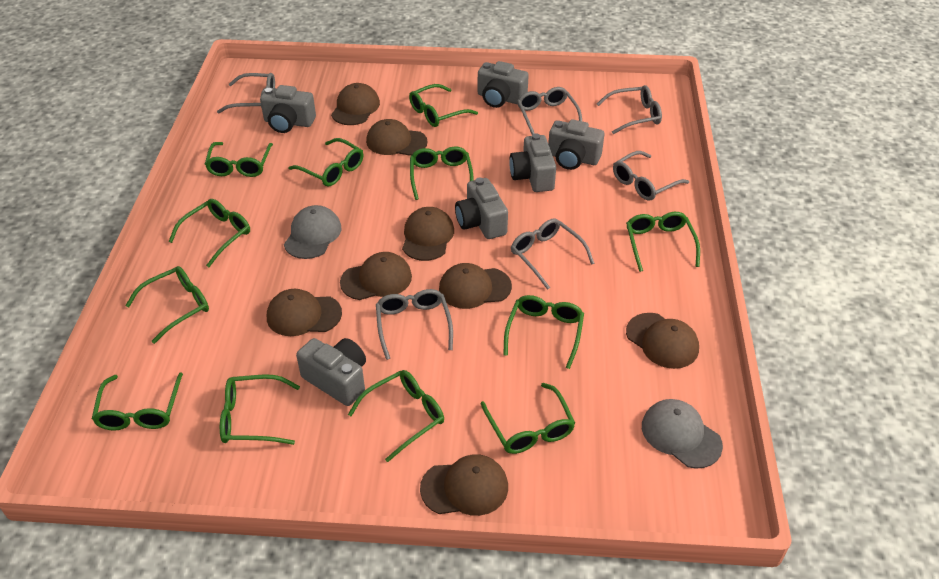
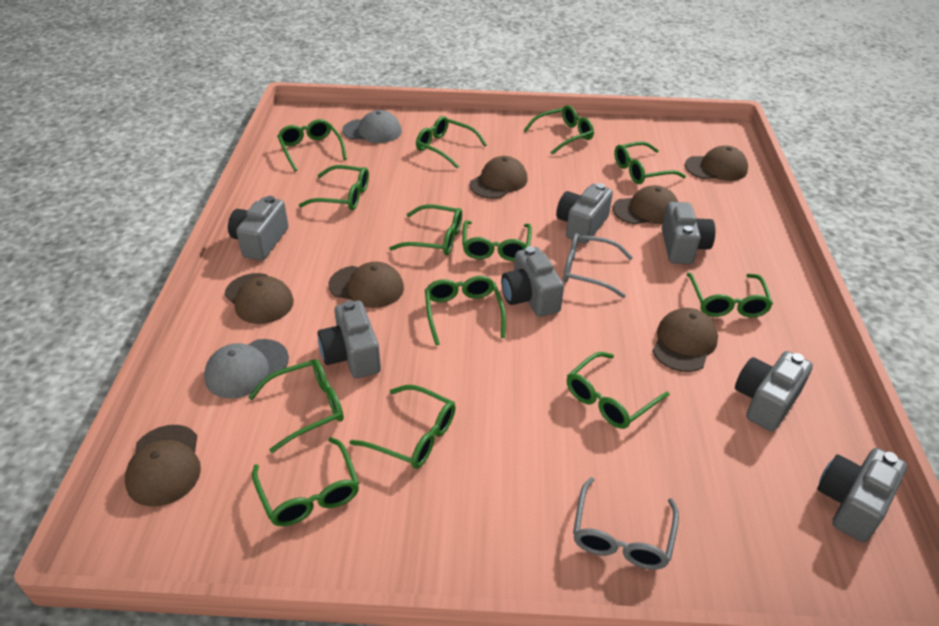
brown cap: [267,289,342,336] [331,83,380,125] [340,252,412,300] [366,119,428,156] [402,207,454,261] [420,454,508,516] [439,263,512,309] [626,313,699,369] = 8 -> [125,425,201,507] [224,273,294,324] [329,261,404,308] [469,156,528,199] [613,185,678,224] [653,308,718,372] [685,145,748,181] = 7
green glasses: [92,372,183,430] [125,266,209,344] [169,199,250,267] [205,142,273,177] [220,374,300,445] [288,138,363,187] [348,370,444,462] [409,84,478,127] [410,146,473,200] [481,383,575,454] [503,295,584,369] [626,212,700,272] = 12 -> [248,359,344,453] [252,437,359,526] [277,119,347,171] [299,165,369,210] [349,385,456,469] [389,204,462,255] [416,116,487,169] [425,276,506,346] [462,220,532,261] [524,105,594,155] [567,352,669,429] [614,141,686,184] [686,273,773,317] = 13
grey camera: [260,85,316,133] [296,338,366,406] [455,177,508,239] [478,61,529,108] [509,134,556,192] [548,119,604,170] = 6 -> [228,196,289,260] [318,300,381,378] [501,246,564,317] [556,183,613,244] [662,202,715,264] [735,351,813,431] [817,448,907,542] = 7
grey glasses: [217,73,275,114] [376,289,453,360] [511,218,595,290] [517,87,582,135] [597,85,662,134] [613,151,689,201] = 6 -> [563,233,633,298] [573,477,679,570] = 2

